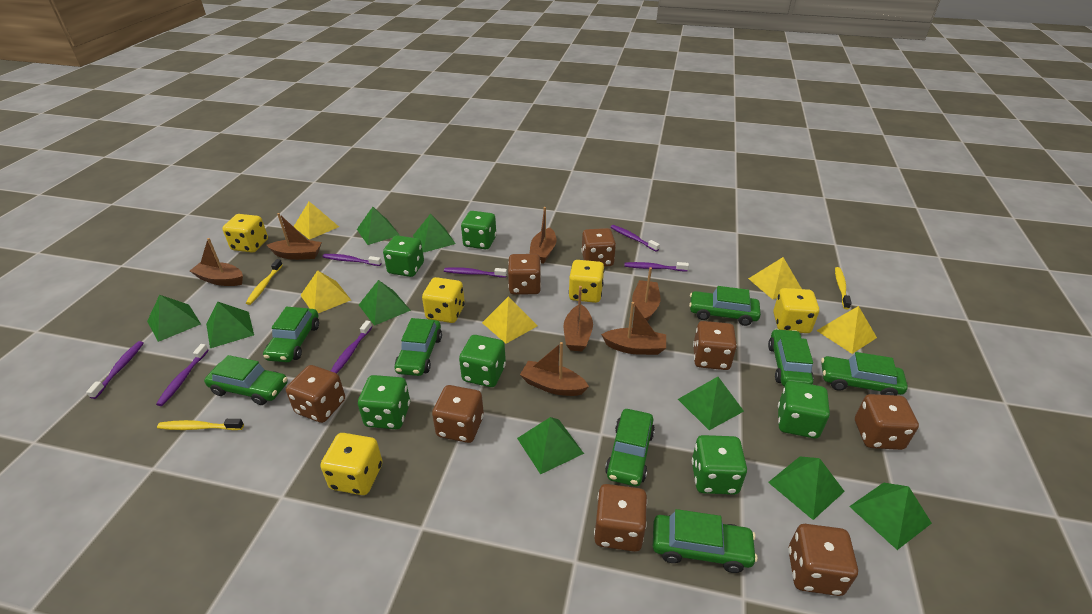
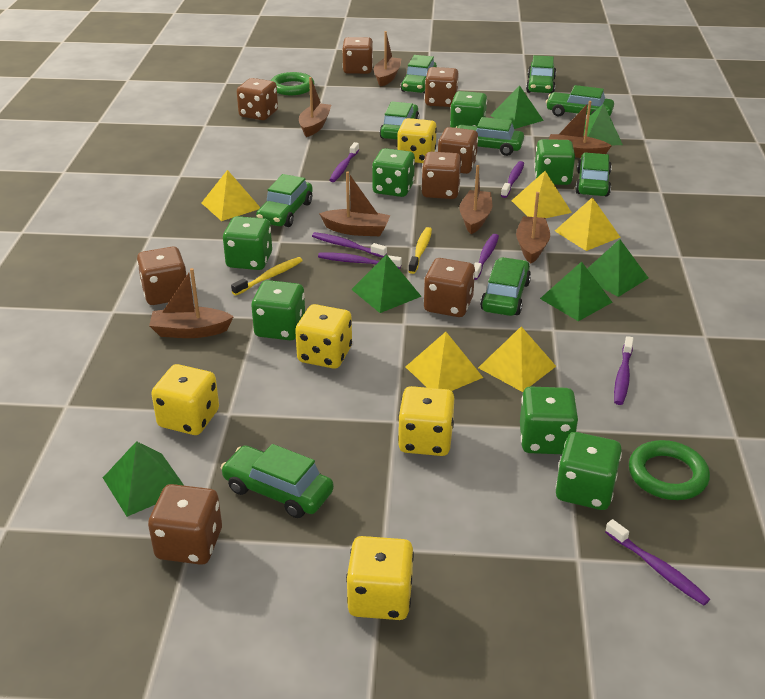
green car: [204,355,288,405] [263,307,319,362] [395,318,442,376] [605,409,655,486] [653,509,758,573] [689,286,761,326] [768,329,814,386] [821,352,908,395] = 8 -> [221,444,334,518] [256,174,313,227] [380,102,419,140] [401,55,437,94] [455,117,524,156] [480,257,531,316] [526,55,556,94] [546,85,614,116] [575,153,612,196] = 9
green dice: [358,375,410,429] [383,235,424,277] [459,335,506,387] [461,211,496,249] [692,435,747,495] [778,381,830,439] = 6 -> [223,216,272,270] [251,280,305,340] [372,148,415,197] [450,91,487,128] [520,386,578,454] [534,139,575,185] [556,432,622,510] = 7
green pyramid: [147,295,201,342] [206,301,254,348] [357,207,399,245] [359,280,411,326] [413,214,456,253] [517,417,584,474] [678,377,744,430] [768,456,845,520] [849,483,932,550] = 9 -> [103,441,184,517] [351,254,422,313] [490,85,544,129] [540,261,612,321] [583,104,623,145] [587,239,648,297] = 6
green ring: none = 0 -> [271,72,314,95] [629,440,710,500] = 2
yellow toothbrush: [157,419,244,430] [246,259,283,305] [835,267,852,309] = 3 -> [231,257,303,296] [408,227,432,274] = 2

